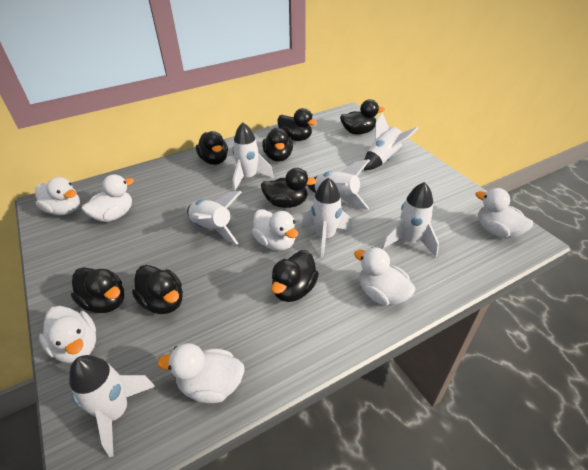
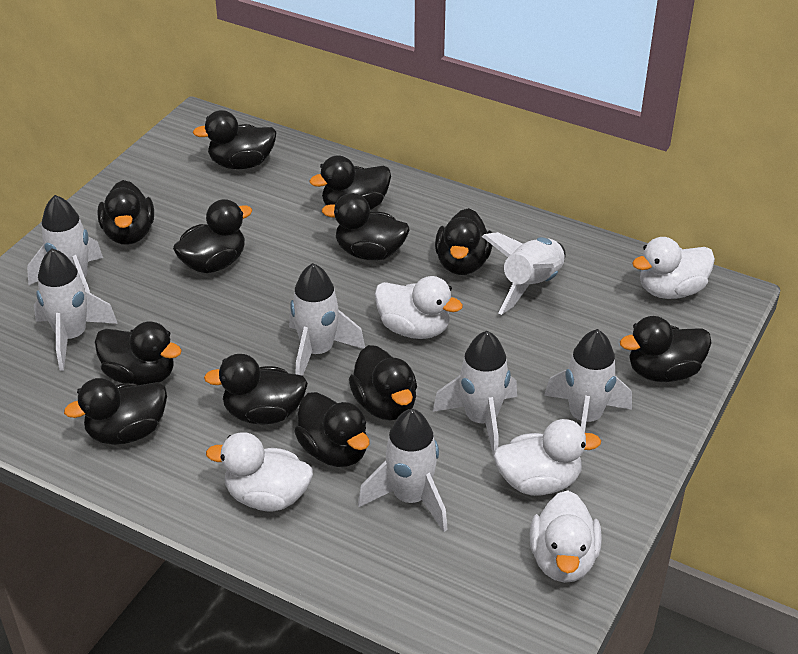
black duck: [71,267,124,313] [132,265,183,314] [196,131,228,165] [261,168,317,208] [262,128,293,162] [271,250,319,302] [277,108,317,141] [340,99,385,135] = 8 -> [64,378,167,445] [95,322,182,385] [97,180,154,245] [173,199,252,273] [193,110,277,169] [204,354,308,425] [294,392,370,467] [310,155,391,210] [322,193,409,260] [349,345,417,420] [435,208,493,275] [620,316,711,382] = 12
white duck: [35,177,80,215] [39,306,96,363] [82,174,134,222] [158,343,245,403] [252,209,298,251] [354,247,416,306] [475,188,533,238] = 7 -> [206,432,313,512] [374,276,463,339] [493,419,601,496] [530,490,602,583] [632,237,715,299] = 5

